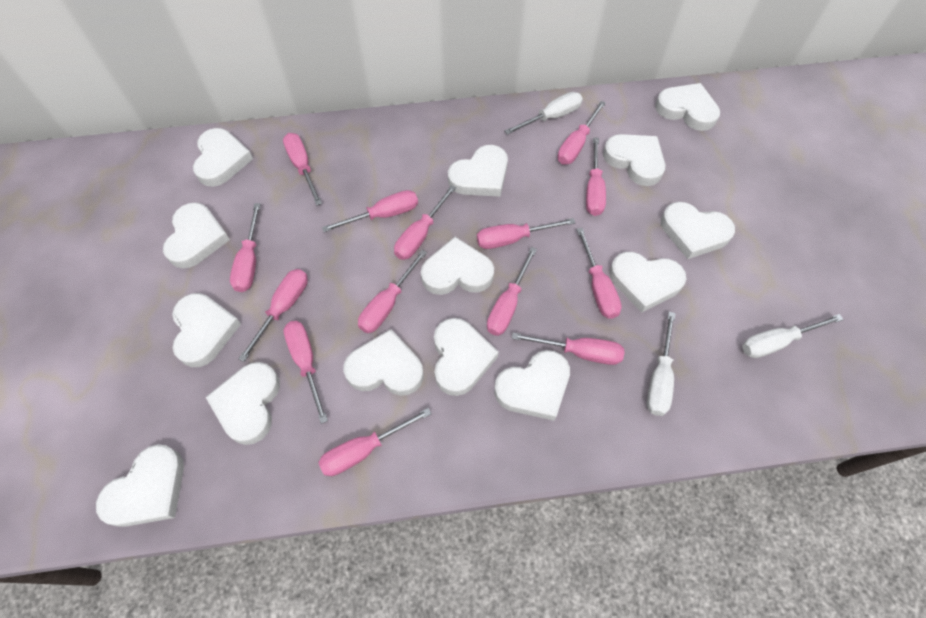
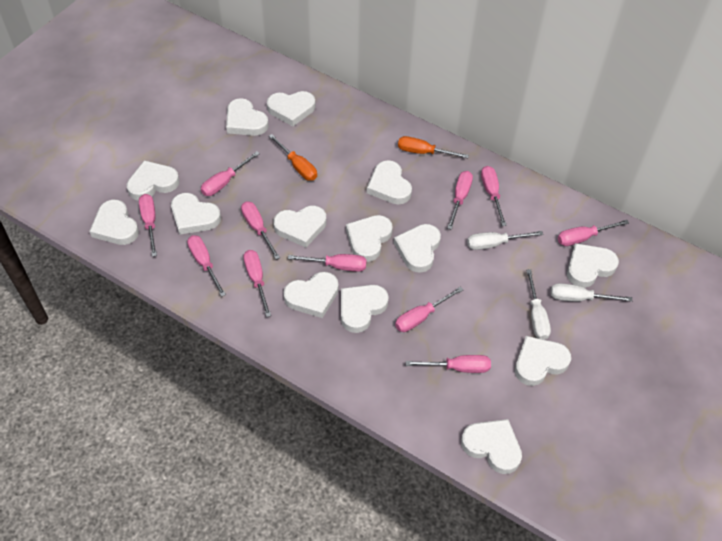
orange screwdriver: none = 0 -> [269,134,317,181] [398,136,469,158] = 2
pink screwdriver: [230,203,261,292] [238,269,308,362] [283,133,322,206] [284,321,328,424] [318,408,432,476] [322,190,418,232] [358,250,427,333] [394,185,456,260] [477,218,575,249] [487,247,537,336] [512,333,624,365] [558,101,606,165] [576,228,622,319] [586,137,606,216] = 14 -> [139,194,157,257] [187,235,226,297] [201,151,260,196] [241,201,280,260] [243,250,271,317] [288,254,367,272] [395,286,463,332] [406,355,491,373] [447,171,473,230] [481,166,507,226] [558,220,629,246] = 11

